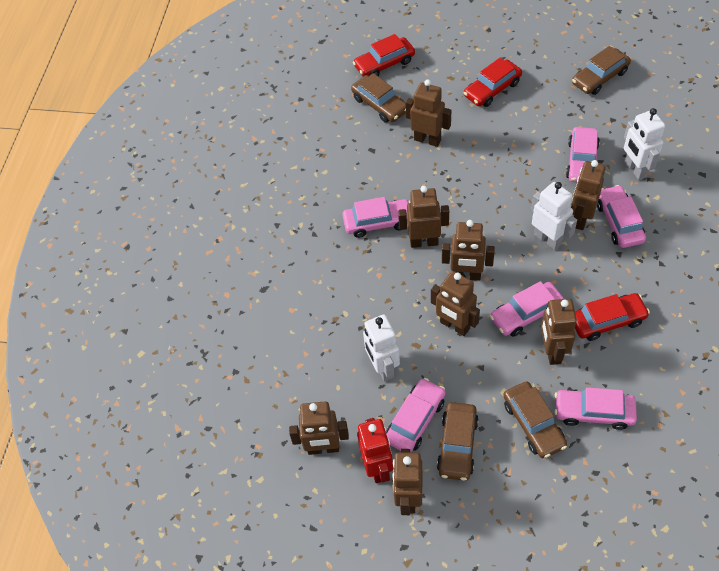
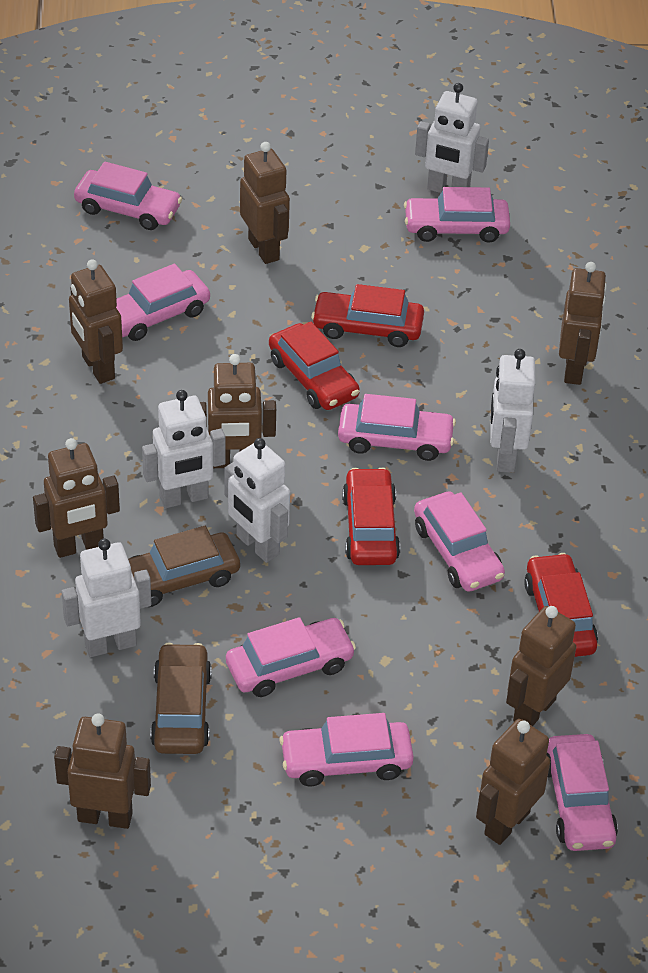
brown car: [351,73,406,123] [437,402,479,481] [503,381,567,458] [572,46,631,95] = 4 -> [128,526,240,607] [150,643,212,754] = 2
pink car: [342,197,411,238] [386,378,446,453] [490,281,564,337] [554,387,637,430] [566,127,600,182] [597,185,646,248] = 6 -> [74,162,182,230] [116,264,210,341] [226,617,356,697] [279,713,414,786] [338,394,456,461] [404,187,510,243] [414,491,505,592] [546,734,618,851] = 8
red car: [353,34,415,77] [464,58,522,107] [575,293,650,341] = 3 -> [269,322,360,410] [311,284,424,347] [342,468,400,565] [524,553,598,657] = 4
red robot: [357,418,393,483] = 1 -> none = 0
white robot: [363,315,400,381] [531,182,577,250] [624,108,665,180] = 3 -> [62,538,151,657] [142,390,226,508] [224,438,290,563] [415,83,489,193] [490,349,535,473] = 5

